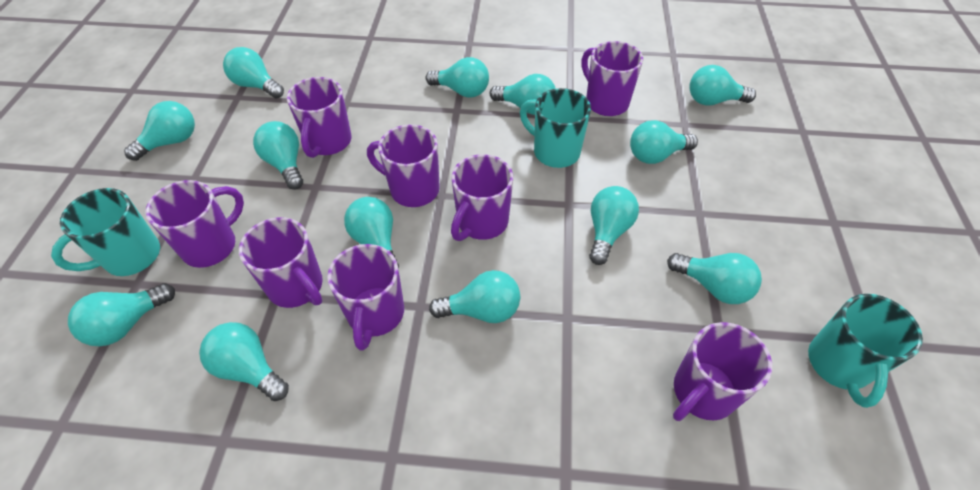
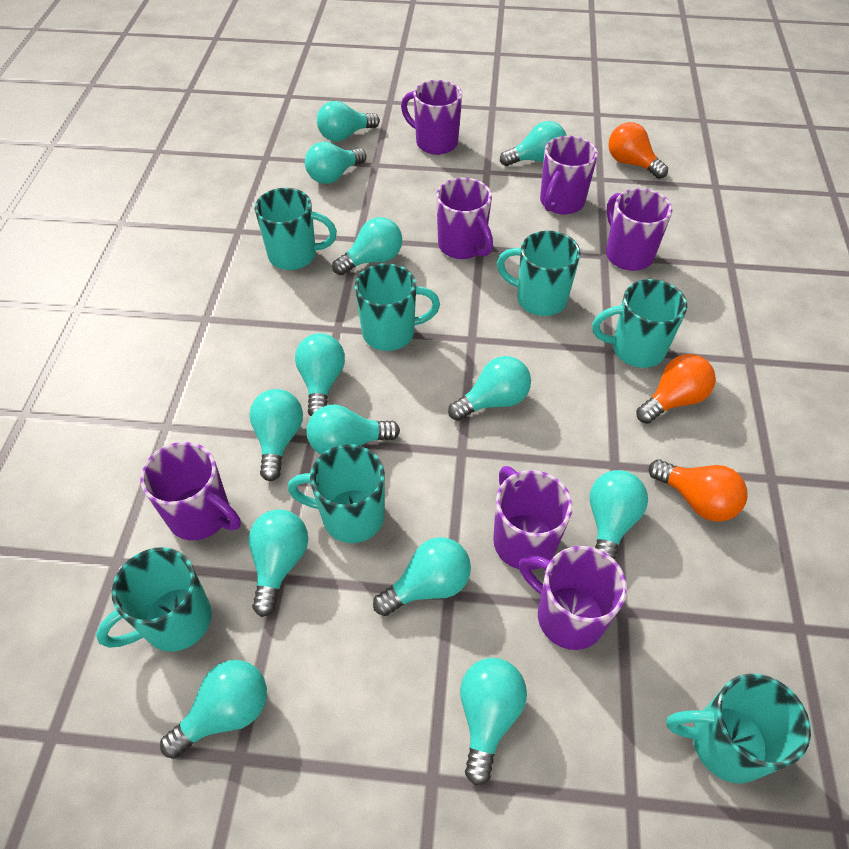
orange light bulb: none = 0 -> [608,122,668,179] [636,354,716,423] [649,459,747,522] = 3
purple mug: [145,180,244,268] [239,217,323,308] [287,77,351,158] [327,244,404,351] [367,125,440,207] [451,154,513,241] [581,41,643,116] [673,322,772,421] = 8 -> [140,442,241,540] [401,80,462,155] [436,178,493,259] [493,466,573,570] [519,546,627,650] [540,136,598,215] [606,188,673,271] = 7
turquoise mug: [51,188,160,276] [520,88,591,168] [808,294,923,408] = 3 -> [96,547,212,652] [255,188,337,270] [288,444,385,543] [355,263,440,351] [497,231,581,316] [592,279,687,368] [666,674,811,783] = 7

